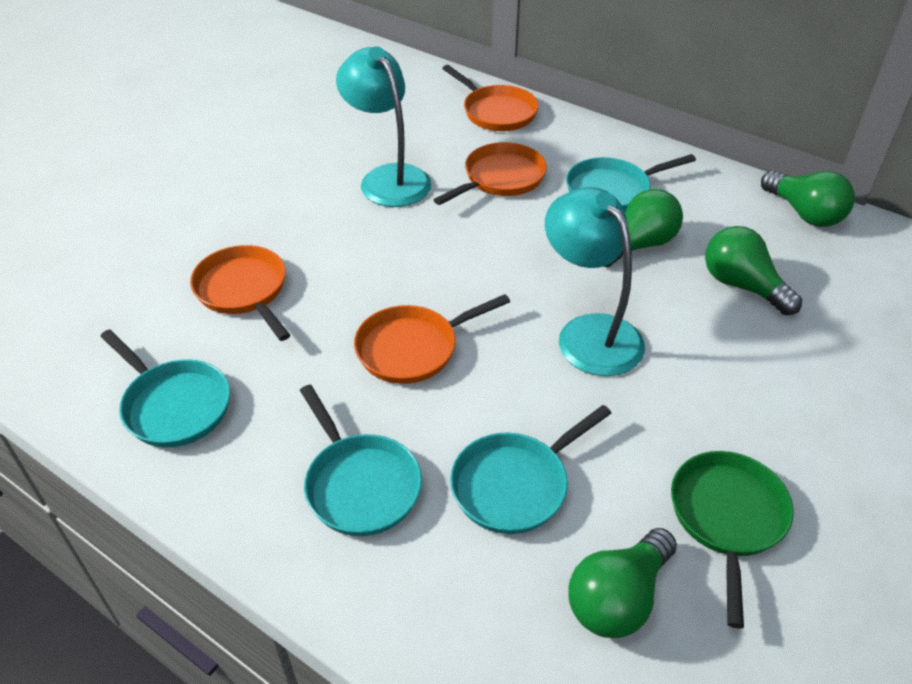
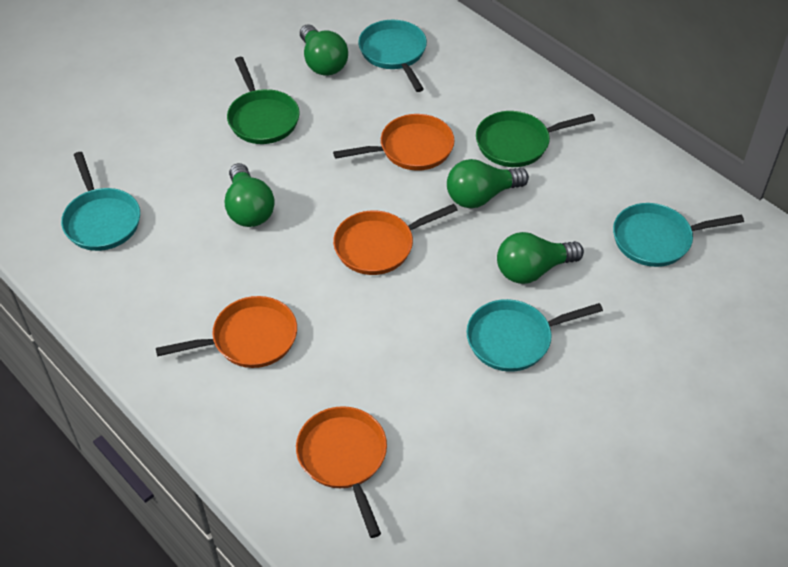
green pan: [671,451,794,628] = 1 -> [227,57,300,144] [476,111,595,167] = 2
turquoise lamp: [336,47,432,207] [545,187,645,376] = 2 -> none = 0

